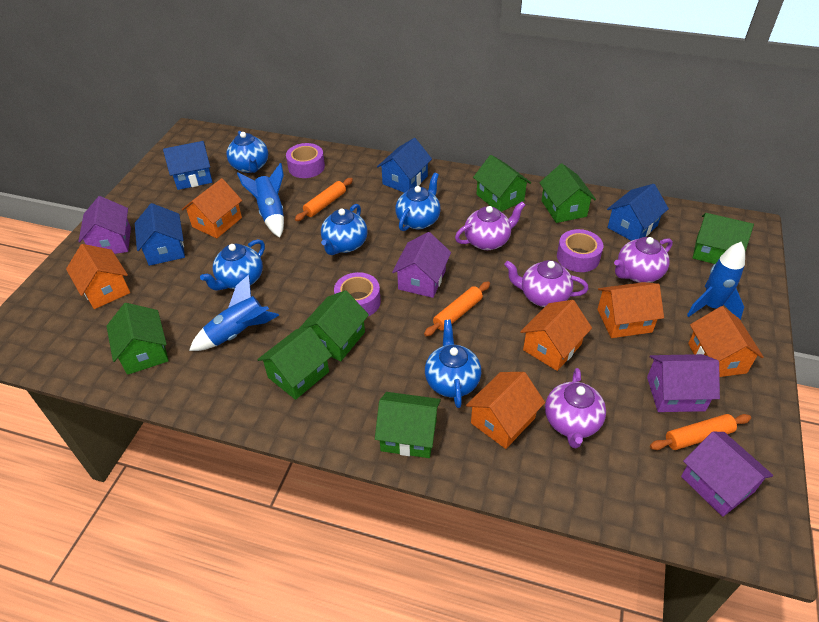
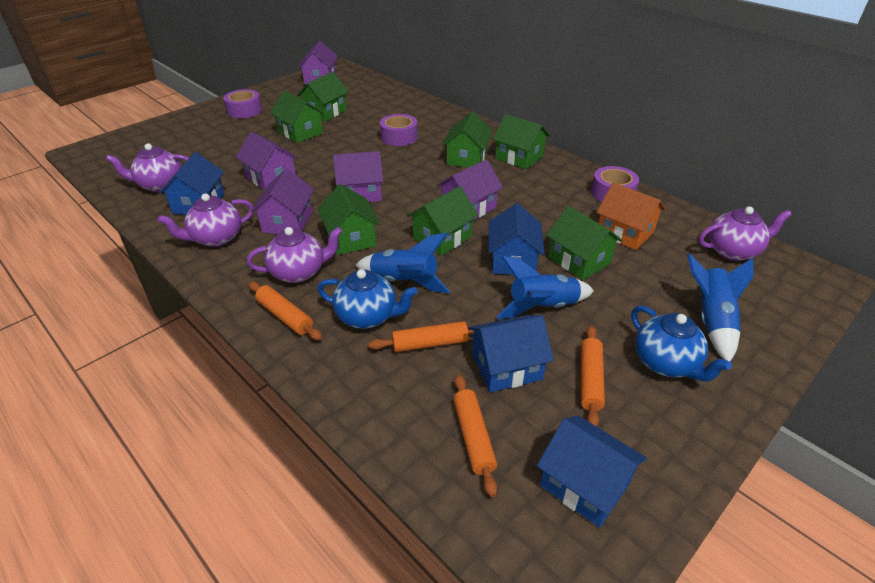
blue teapot: [200,239,265,291] [226,131,268,173] [321,204,368,255] [395,173,441,231] [425,320,481,408] = 5 -> [317,269,418,329] [631,305,732,381] = 2
orange house: [66,244,130,309] [182,178,242,238] [466,372,545,449] [520,300,592,371] [597,282,664,338] [688,306,764,377] = 6 -> [596,183,666,250] = 1
orange rolling pin: [295,178,353,221] [424,282,490,337] [650,414,751,450] = 3 -> [249,281,322,340] [368,321,481,352] [453,374,497,497] [581,326,605,427] = 4
purple house: [78,196,131,254] [392,232,451,298] [647,354,720,412] [681,432,773,517] = 4 -> [236,132,298,190] [251,169,314,234] [298,41,338,84] [333,151,383,202] [436,159,503,220] = 5

